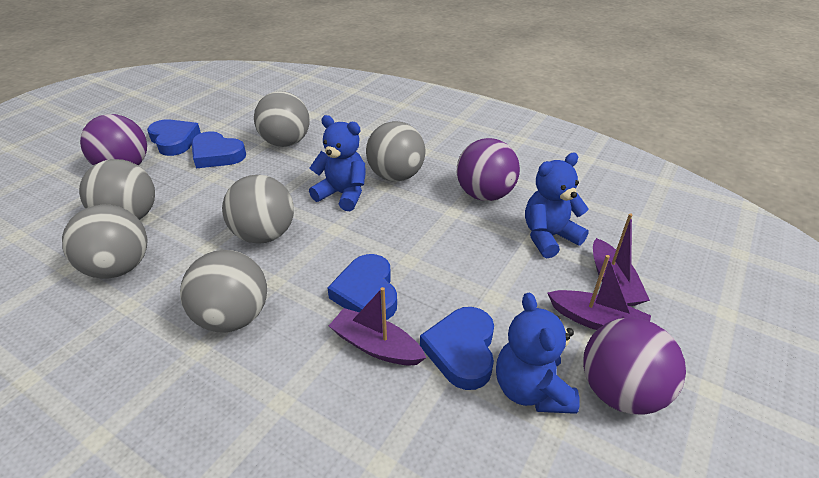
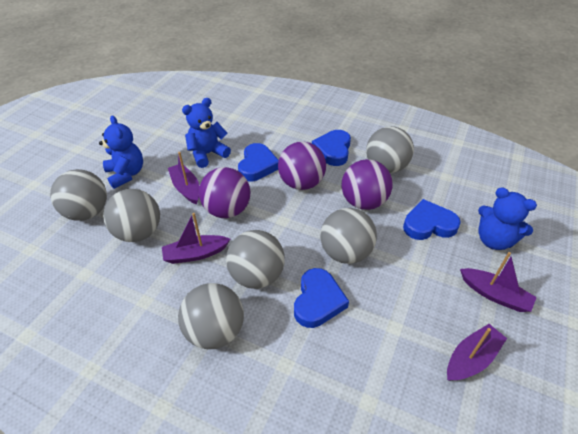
purple boat: [329,287,426,365] [548,255,651,330] [593,213,650,306] = 3 -> [162,213,230,264] [168,152,199,205] [447,324,507,381] [460,252,537,312] = 4

